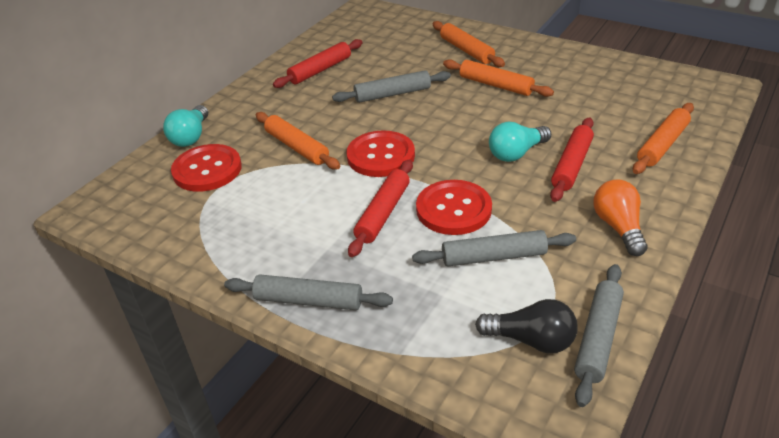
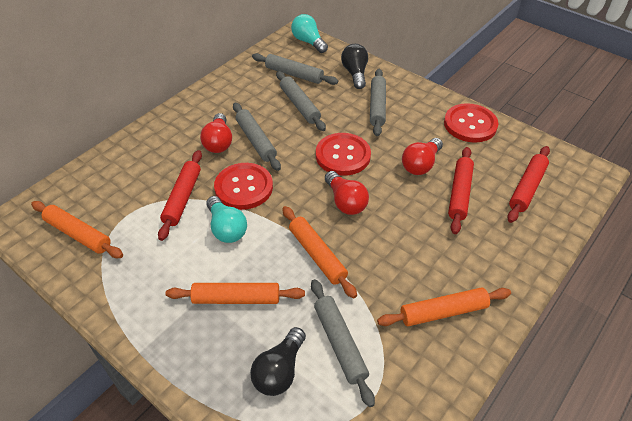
black light bulb: [475,299,578,353] = 1 -> [250,327,306,396] [341,44,368,89] = 2
grey rolling pin: [224,274,393,310] [332,70,451,103] [412,230,576,267] [574,264,624,407] = 4 -> [233,103,281,171] [252,53,338,85] [276,71,326,131] [311,279,375,407] [370,69,386,136] = 5
orange light bulb: [593,180,648,256] = 1 -> none = 0
red light bulb: none = 0 -> [200,113,232,153] [325,171,369,215] [402,138,443,175] = 3

